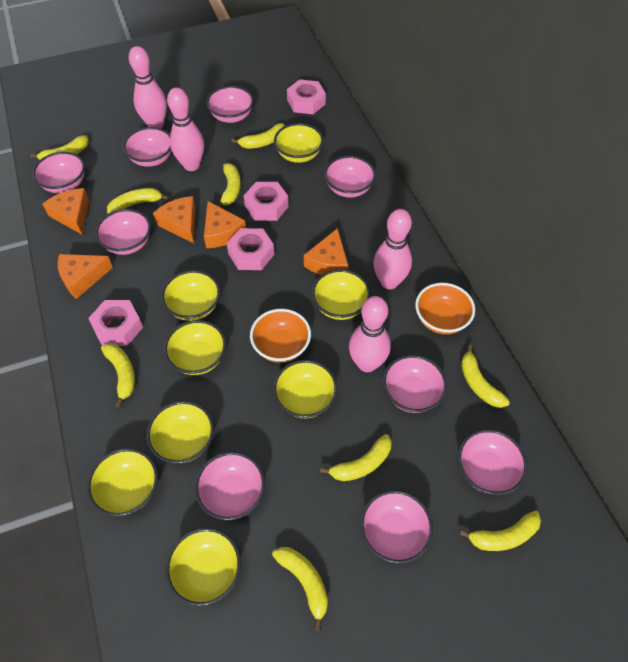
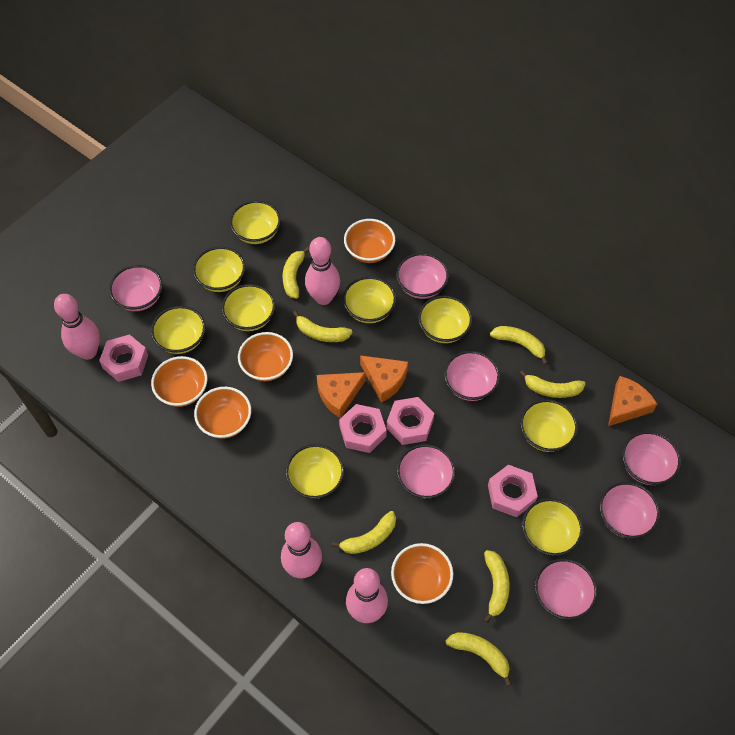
orange bowl: [250,309,311,363] [415,283,475,334] = 2 -> [151,356,207,407] [194,387,251,439] [238,332,293,381] [344,219,395,263] [391,543,453,604] = 5
orange cheese: [43,188,90,234] [58,254,113,299] [153,196,196,243] [204,201,246,248] [304,228,348,275] = 5 -> [317,372,365,418] [360,355,408,403] [608,376,657,426] = 3
pink bowl: [32,152,85,193] [95,209,151,255] [123,127,172,167] [195,452,265,520] [206,86,254,123] [324,156,376,197] [360,490,433,564] [383,355,447,413] [458,429,527,495] = 9 -> [109,265,162,311] [396,253,449,299] [397,444,456,499] [444,351,500,401] [535,558,598,620] [599,482,660,539] [622,431,681,485] = 7
yellow banana: [30,135,89,160] [101,343,135,407] [107,188,169,214] [217,163,241,207] [231,123,285,149] [272,547,328,631] [320,434,392,481] [459,511,541,551] [461,345,510,408] = 9 -> [283,247,309,299] [293,311,353,342] [332,511,396,554] [446,632,512,686] [484,550,510,623] [490,326,548,365] [520,370,586,398] = 7
yellow bowl: [87,448,158,517] [146,401,214,464] [161,270,220,321] [164,320,226,375] [166,528,241,606] [273,360,337,418] [274,123,323,163] [312,269,371,320] = 8 -> [151,306,206,354] [193,246,245,292] [222,284,275,331] [230,200,281,244] [285,444,344,499] [343,276,396,323] [418,296,472,343] [520,399,578,452] [522,498,583,556] = 9

